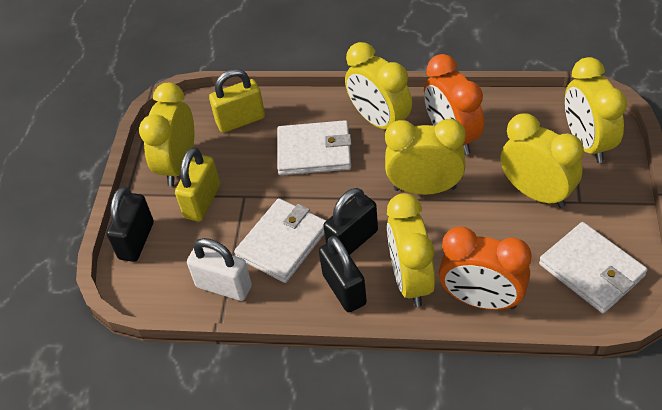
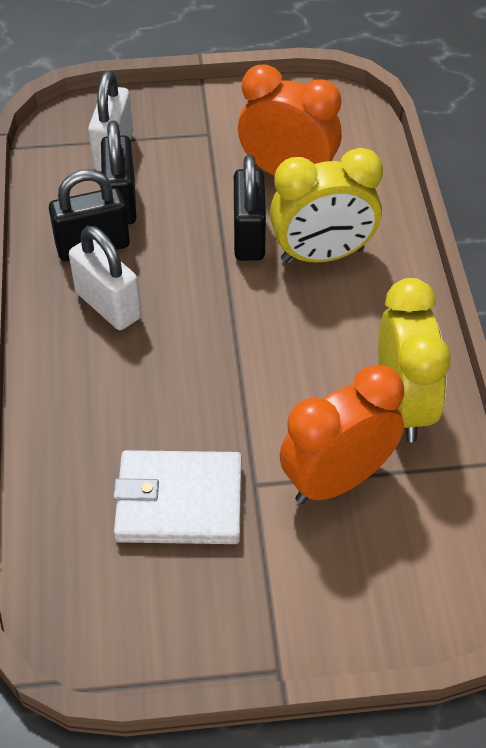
white padlock: [187,238,252,301] = 1 -> [69,226,141,330] [88,70,133,172] = 2
white wallet: [234,198,326,283] [277,120,352,175] [539,222,647,313] = 3 -> [113,450,242,544] = 1
yellow clock: [139,83,194,186] [345,42,412,129] [385,119,466,195] [387,193,435,307] [500,113,584,208] [565,57,627,163] = 6 -> [270,148,383,263] [378,278,451,442] = 2
yellow padlock: [175,147,220,222] [209,69,265,133] = 2 -> none = 0

